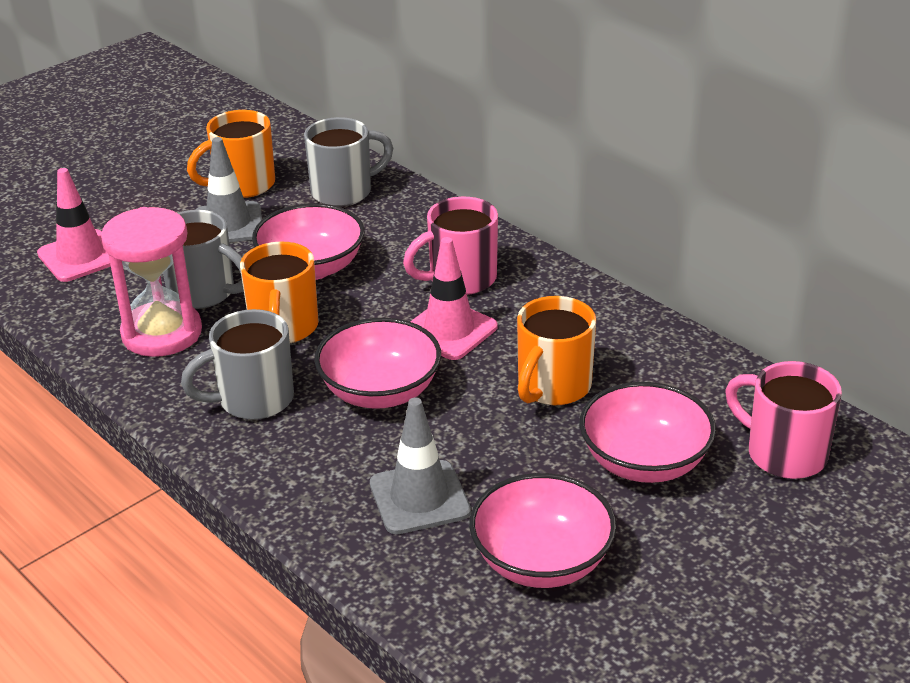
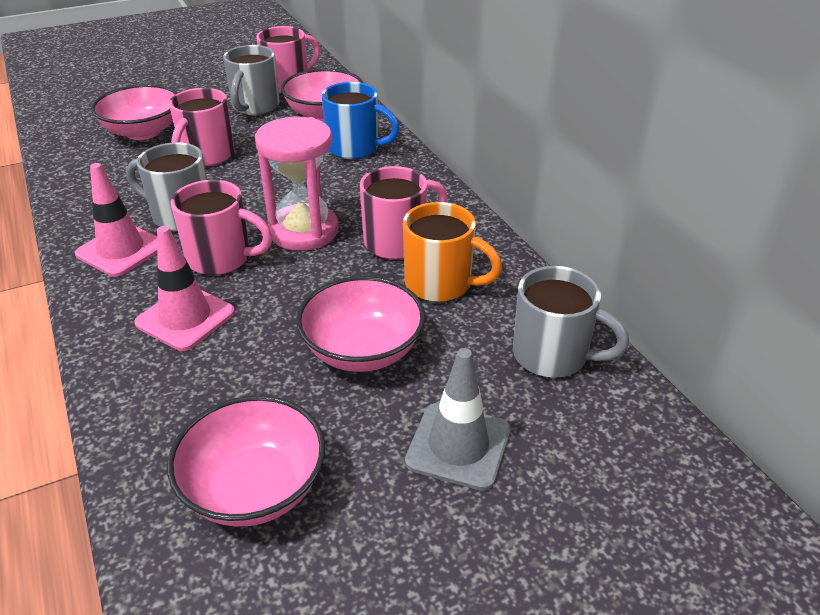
blue mug: none = 0 -> [322,82,400,159] = 1
grey traffic cone: [195,137,262,242] [370,397,471,534] = 2 -> [405,348,510,491] = 1
orange mug: [187,110,275,198] [240,241,319,343] [517,296,596,405] = 3 -> [403,202,502,302] = 1
pink mug: [403,197,498,295] [725,361,842,479] = 2 -> [169,88,234,166] [171,180,273,275] [256,26,320,93] [360,166,447,259] = 4

